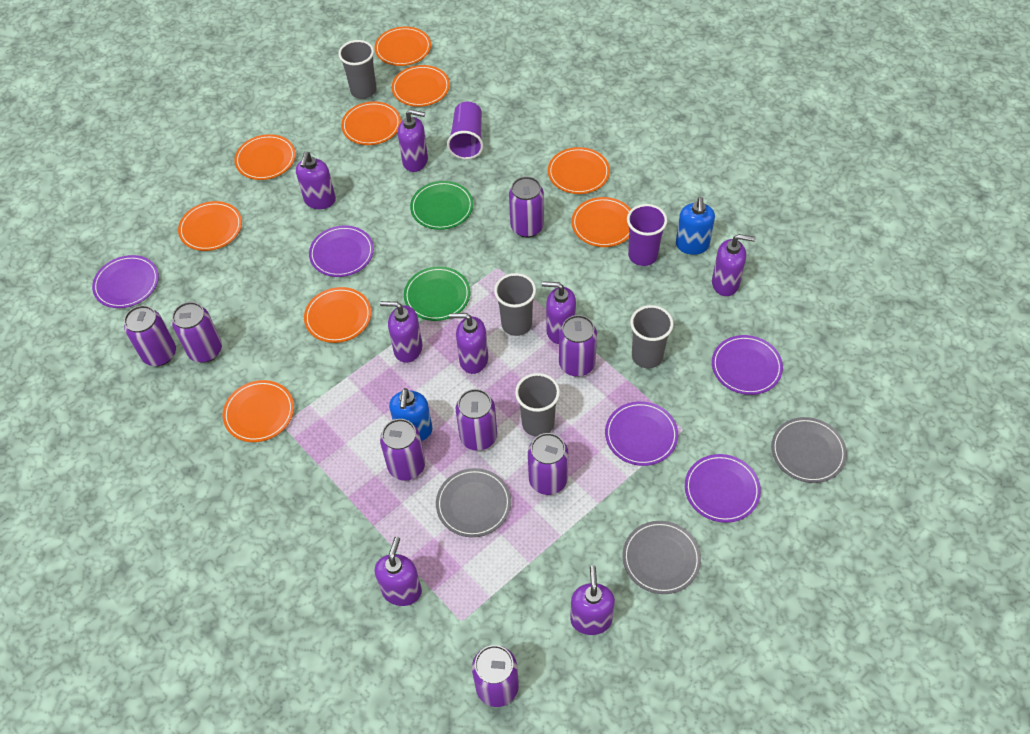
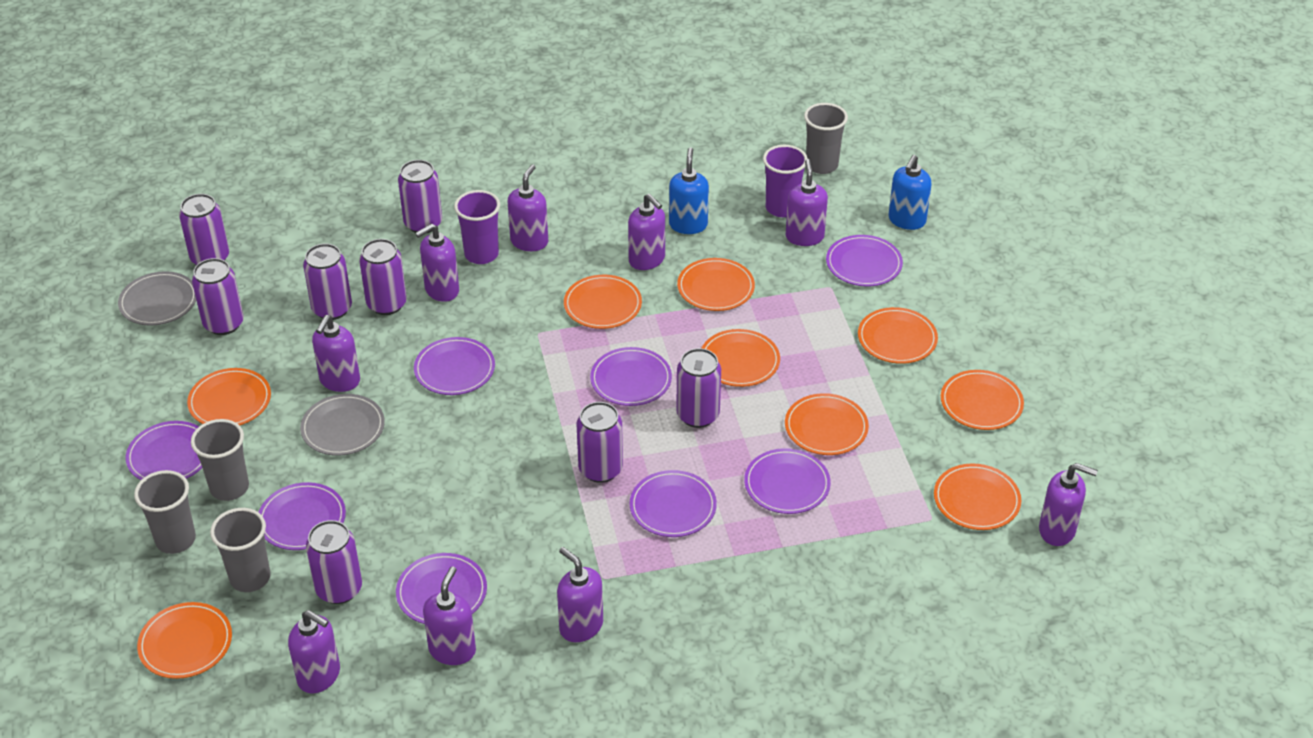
green plate: [404,267,471,321] [410,181,473,230] = 2 -> none = 0
grey plate: [436,468,511,537] [622,521,701,594] [771,417,847,483] = 3 -> [118,271,196,326] [300,394,385,456] = 2
purple plate: [92,255,159,308] [309,226,374,277] [605,401,678,466] [685,454,761,523] [712,335,783,395] = 5 -> [125,421,202,480] [259,482,346,550] [396,553,487,624] [414,337,495,395] [590,347,672,406] [629,470,717,537] [744,448,831,514] [826,235,903,286] = 8
purple soap dispenser: [296,152,336,209] [375,537,422,606] [380,301,423,363] [398,109,428,172] [449,313,488,374] [542,281,576,344] [570,566,615,635] [712,234,755,296] = 8 -> [288,610,340,694] [312,315,360,392] [415,223,459,302] [423,567,476,665] [508,164,548,251] [557,547,603,642] [628,194,665,270] [786,159,828,246] [1039,463,1098,546] = 9

